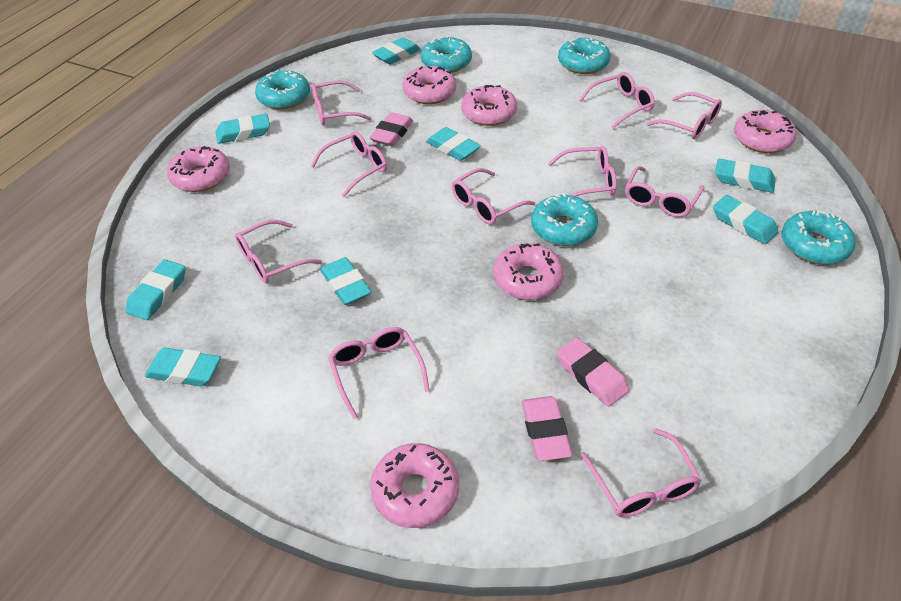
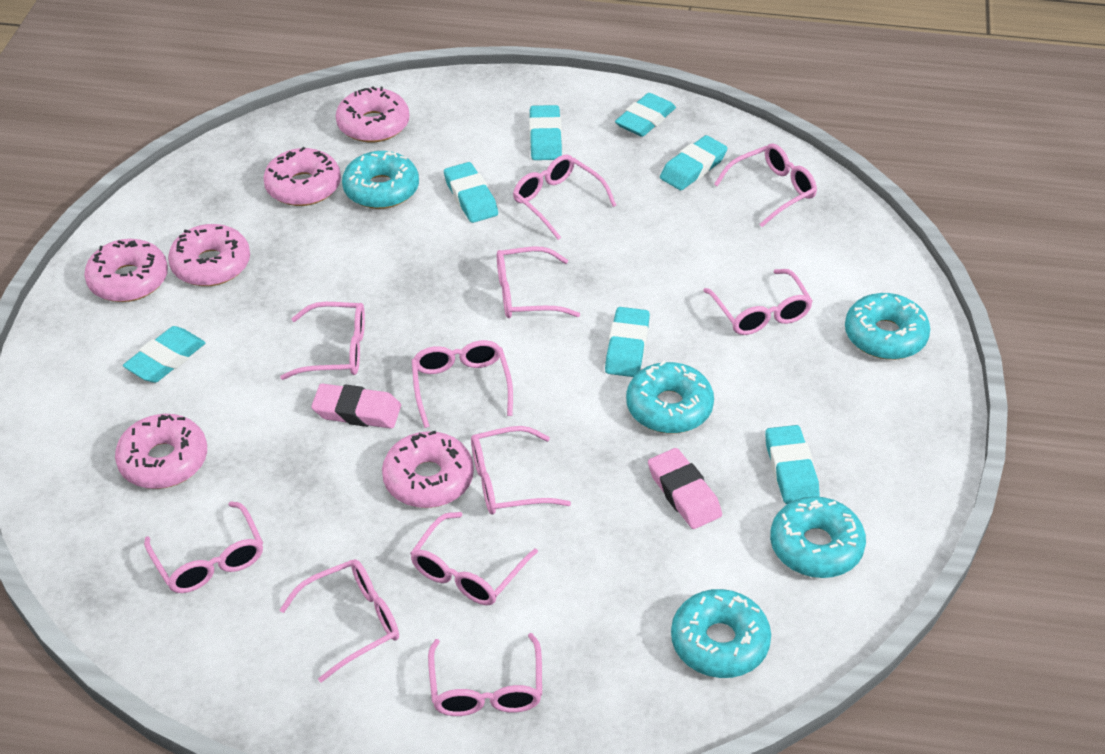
pink eraser: [369,112,413,146] [522,396,572,461] [557,338,629,407] = 3 -> [311,383,401,429] [648,448,722,529] = 2
pink glasses: [235,220,322,283] [310,131,387,197] [311,81,372,125] [328,327,430,419] [452,168,535,225] [548,146,617,197] [579,72,655,129] [581,428,702,518] [625,166,705,217] [646,92,722,139] = 10 -> [144,501,263,593] [280,302,365,380] [280,559,399,682] [410,512,538,605] [412,340,513,428] [428,633,542,716] [471,426,571,515] [497,247,580,318] [513,155,617,240] [703,269,813,335] [714,143,817,227] = 11
turquoise eraser: [126,259,185,320] [145,348,221,386] [216,114,270,144] [320,257,372,305] [372,37,420,65] [426,127,481,161] [713,195,778,244] [715,159,776,193] = 8 -> [123,326,205,383] [444,162,498,223] [529,105,562,160] [605,307,650,377] [615,93,676,137] [660,135,728,190] [765,425,820,504] = 7

